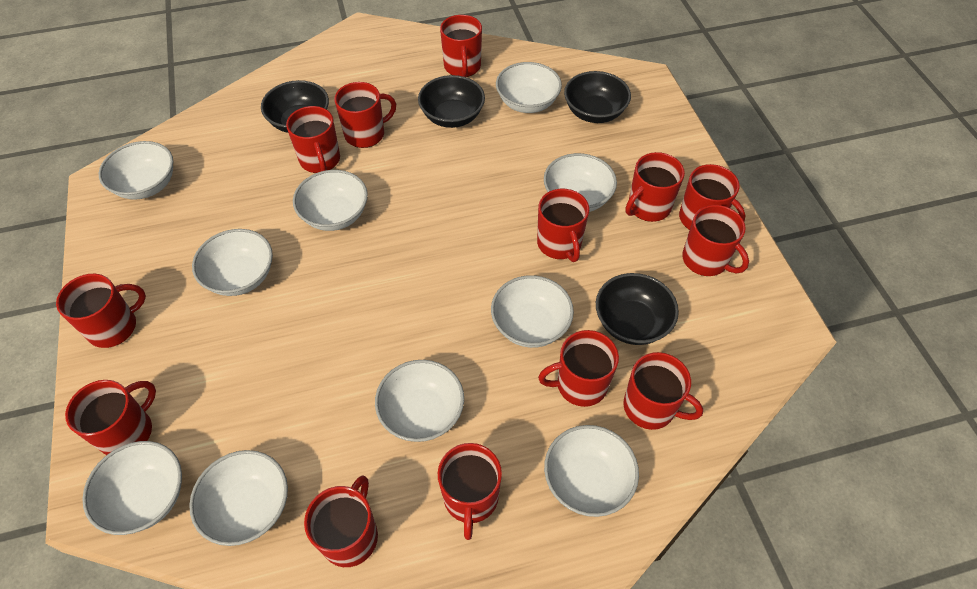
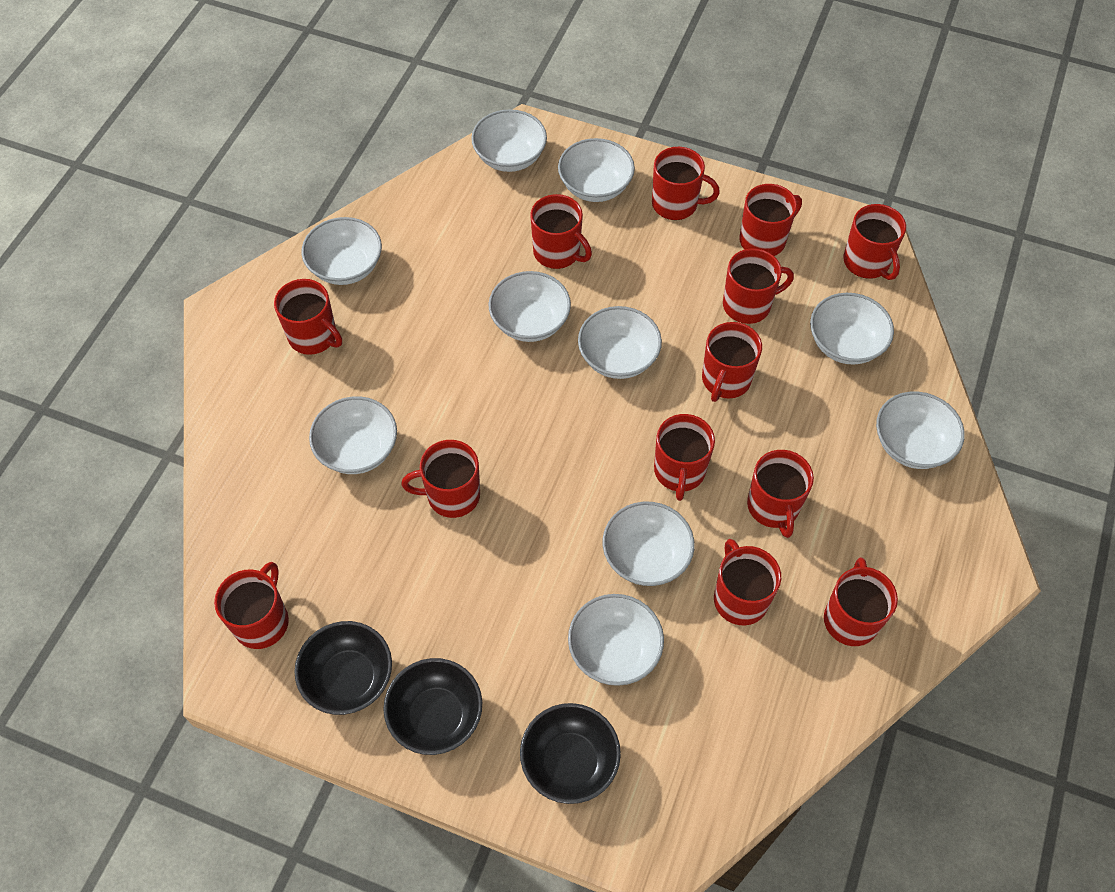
black bowl: [261,80,329,133] [418,75,485,128] [564,71,631,123] [596,273,679,345] = 4 -> [294,621,392,715] [383,658,482,755] [520,703,621,804] = 3

